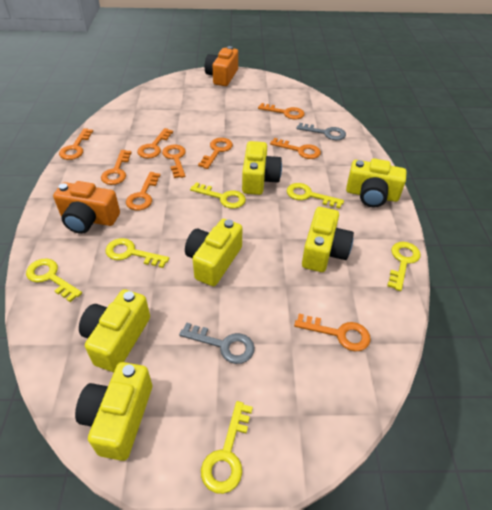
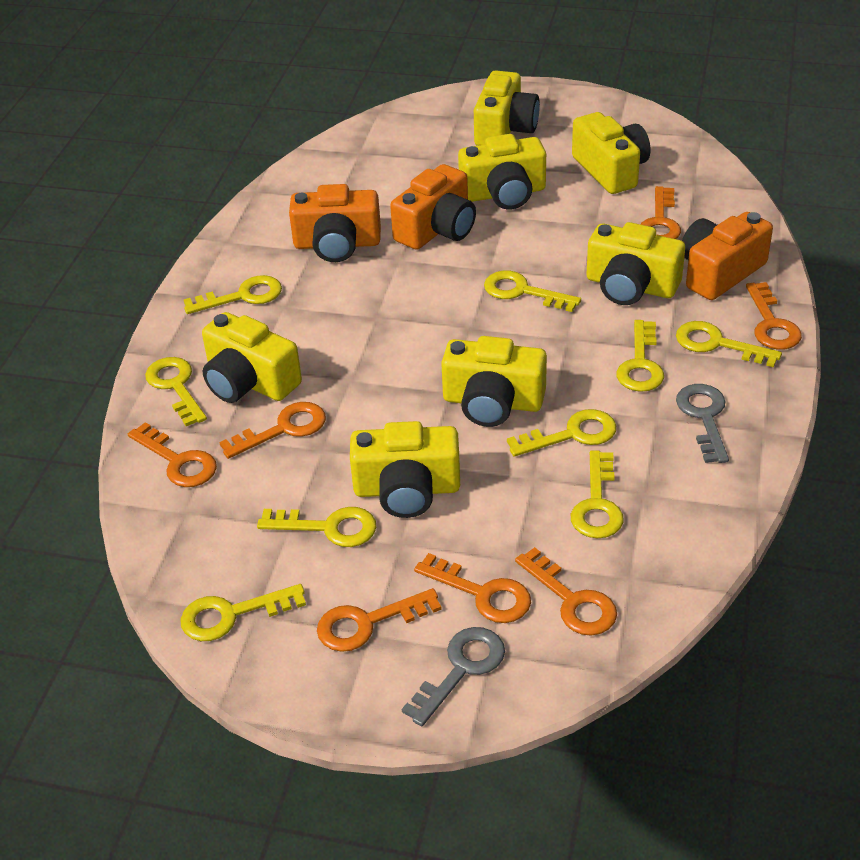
orange camera: [53,181,120,234] [205,46,238,86] = 2 -> [289,184,381,262] [390,164,476,250] [682,212,773,300] = 3
orange key: [59,128,93,160] [101,150,132,185] [126,172,160,210] [137,128,173,158] [162,144,186,178] [198,138,233,169] [258,103,305,119] [270,138,321,159] [294,314,371,351] = 9 -> [128,422,217,487] [219,402,326,459] [317,588,442,652] [414,553,531,623] [515,547,617,636] [640,186,681,239] [746,282,802,350] = 7
yellow camera: [75,362,152,461] [79,289,150,372] [185,219,242,286] [242,141,282,195] [302,207,354,272] [346,158,407,207] = 6 -> [202,312,302,403] [350,421,460,518] [441,336,547,427] [458,134,546,210] [474,71,540,146] [572,112,650,194] [586,222,685,305] = 7
yellow key: [26,258,82,302] [105,238,169,268] [190,182,246,209] [201,401,253,494] [287,183,344,209] [387,242,421,291] = 6 -> [145,357,207,426] [180,584,306,641] [184,275,282,314] [257,507,376,547] [484,271,581,312] [507,409,616,457] [571,450,624,539] [616,320,664,392] [676,321,782,367] = 9

